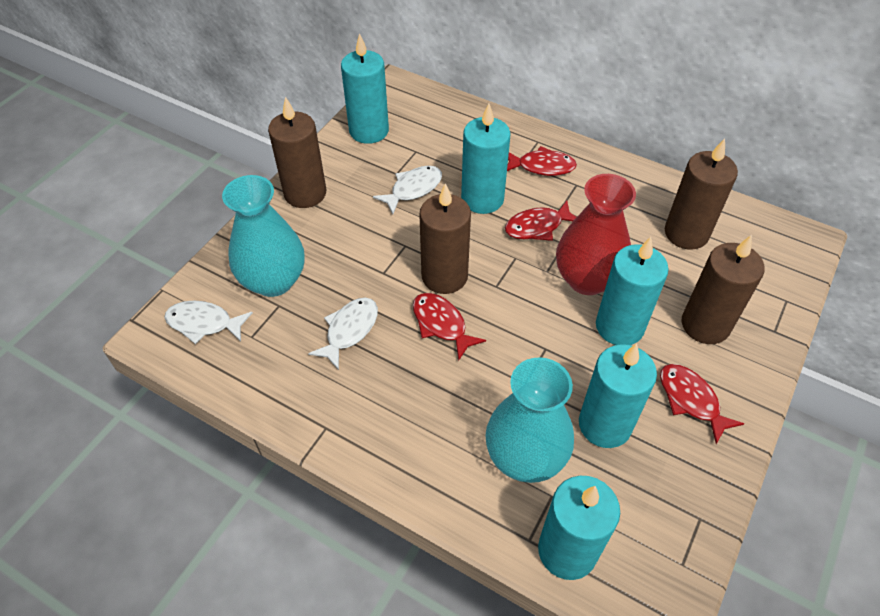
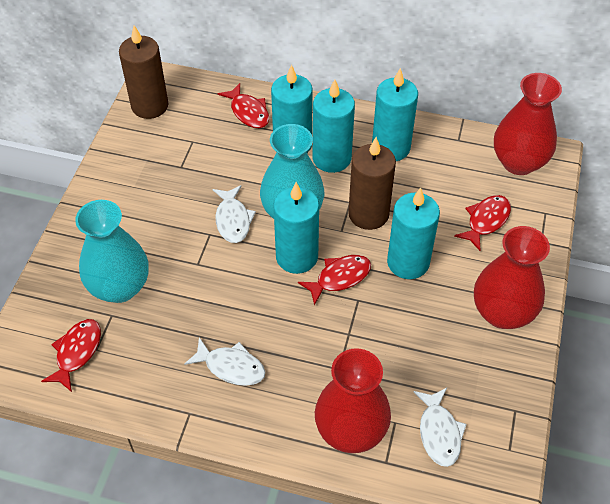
brown candle: [268,97,326,208] [419,183,471,294] [665,138,738,250] [682,235,765,344] = 4 -> [119,25,169,119] [348,137,396,230] = 2
red vase: [556,174,636,295] = 1 -> [315,348,391,453] [474,226,550,329] [494,73,562,175] = 3

